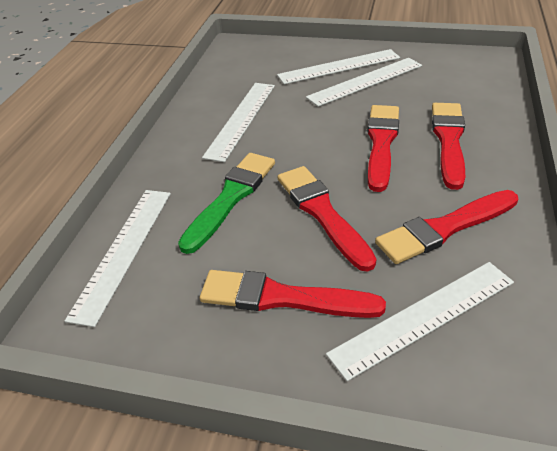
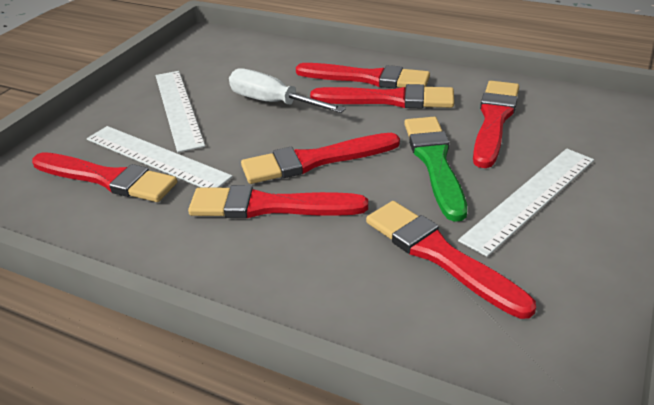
red brush: [200,270,386,318] [278,166,377,272] [367,105,399,192] [375,190,518,264] [432,103,465,190] = 5 -> [32,152,177,202] [188,185,368,218] [241,133,400,184] [296,63,430,89] [310,84,454,108] [366,201,536,319] [473,81,519,168] = 7
white ruler: [65,190,171,327] [202,83,275,162] [277,49,400,84] [306,58,422,107] [326,262,514,381] = 5 -> [87,126,233,188] [156,71,205,153] [458,149,594,257] = 3
white screwdriver: none = 0 -> [229,68,346,113] = 1

